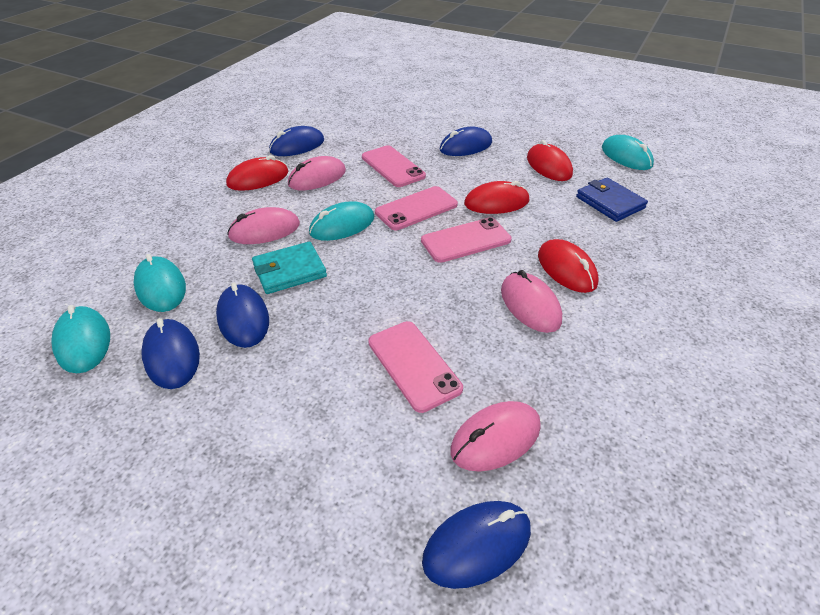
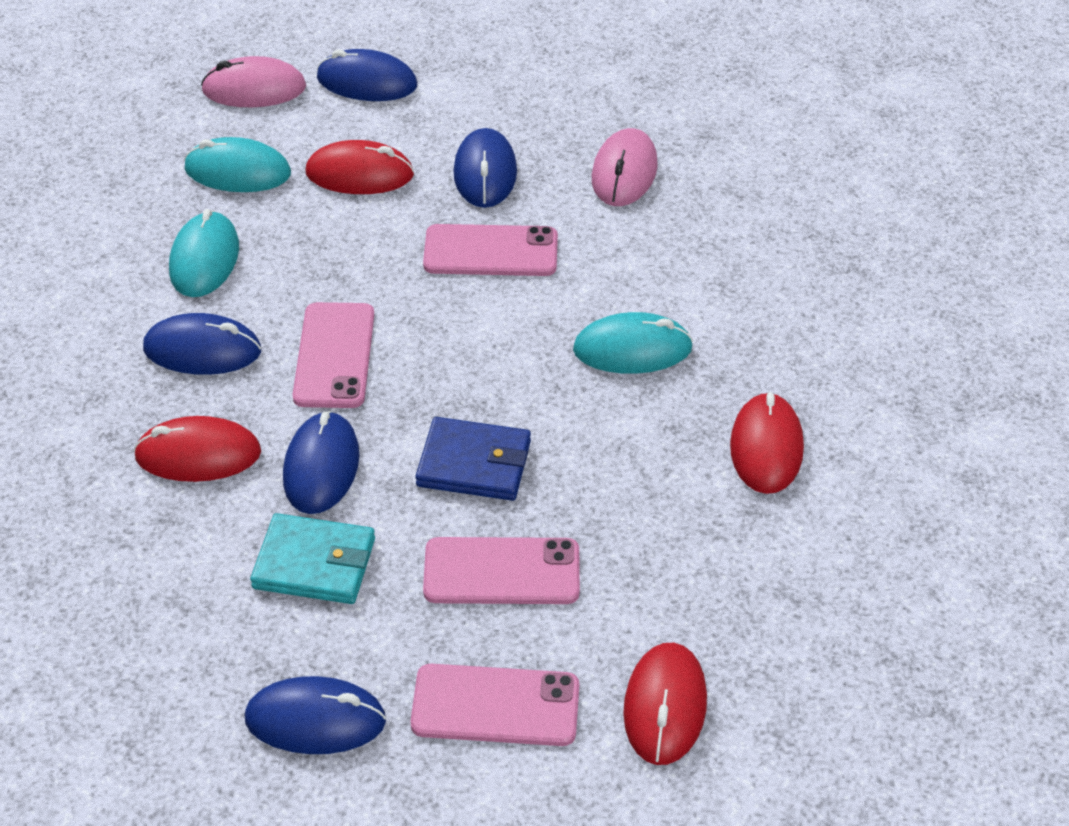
pink mouse: [227,207,300,244] [288,156,346,190] [450,401,541,472] [501,270,562,333] = 4 -> [201,56,306,107] [592,128,658,206] = 2
turquoise mouse: [52,305,110,373] [133,254,186,312] [309,201,374,241] [602,135,654,170] = 4 -> [169,209,239,297] [184,137,291,192] [573,312,693,374] = 3

